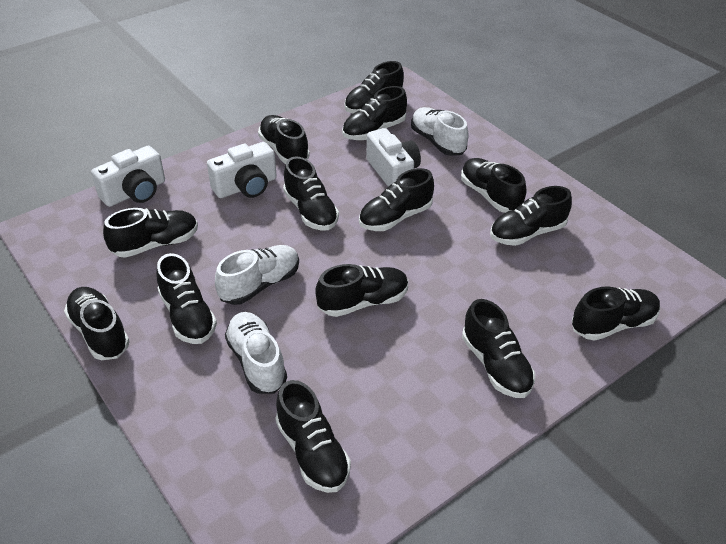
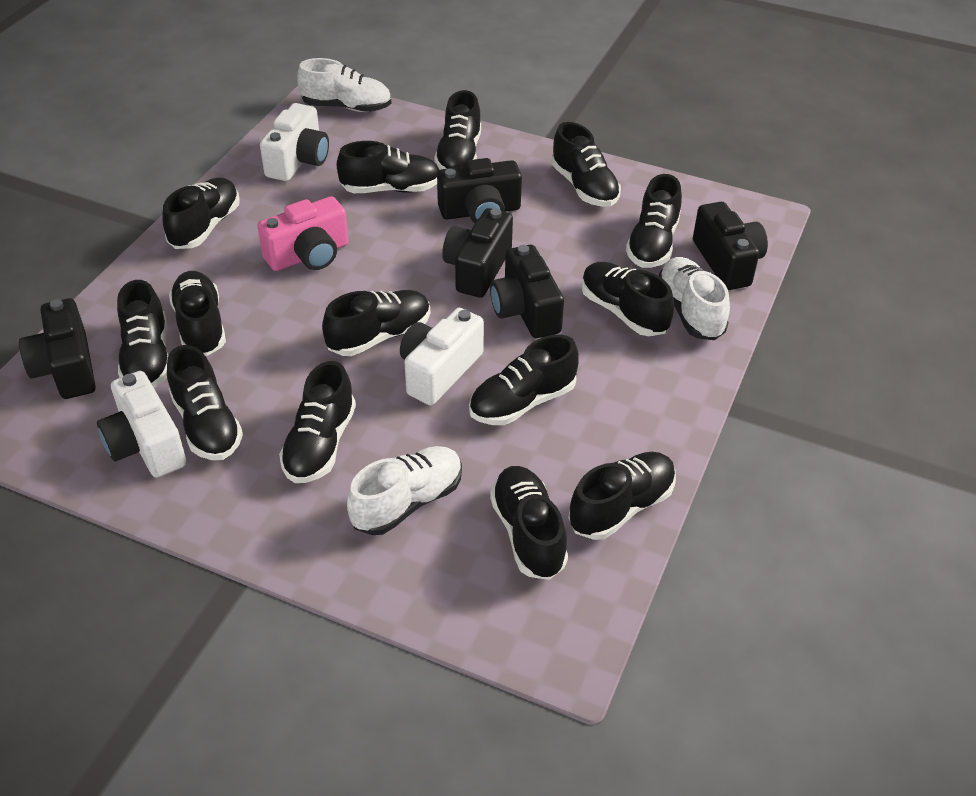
black camera: none = 0 -> [19,298,96,399] [437,158,522,223] [442,208,513,297] [490,245,564,338] [693,202,768,290] = 5
pink camera: none = 0 -> [257,196,349,271] = 1

